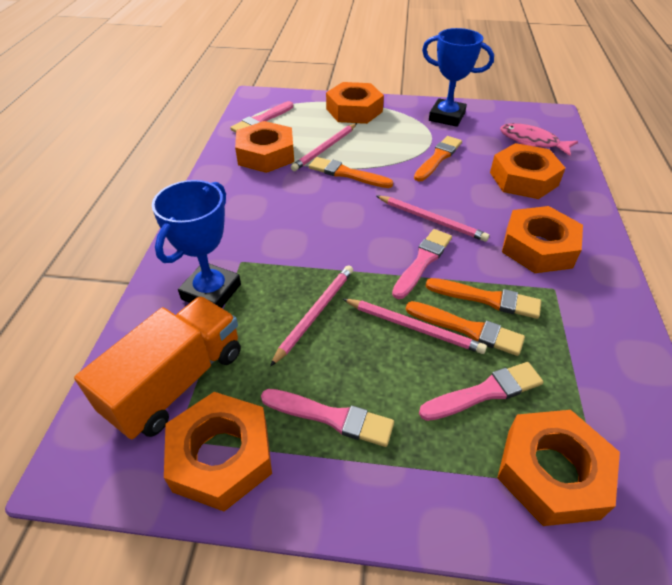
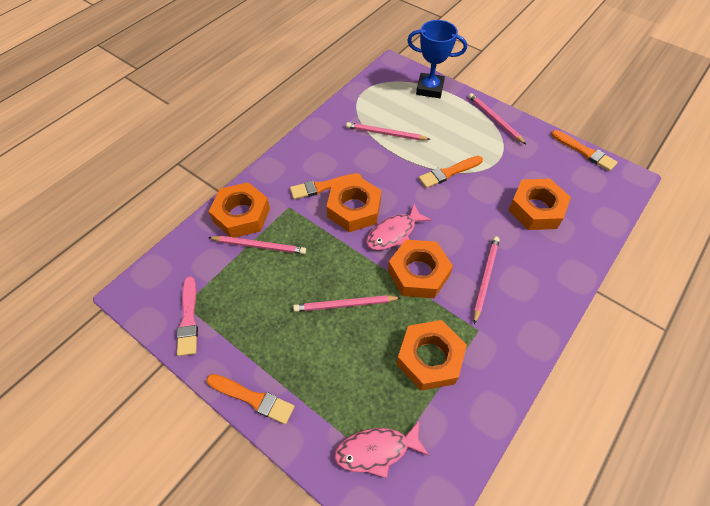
blue trophy: [152,180,241,308] [422,28,494,127] = 2 -> [407,20,467,98] = 1
orange nut: [164,392,272,511] [235,121,294,173] [326,82,384,124] [490,143,565,199] [497,410,620,526] [502,206,583,273] = 6 -> [209,182,270,238] [326,177,381,232] [388,240,453,298] [396,320,467,391] [508,179,571,230] = 5
orange truck: [74,296,241,439] = 1 -> none = 0
pink brush: [230,101,293,133] [261,389,394,447] [392,229,452,299] [419,362,543,421] = 4 -> [177,277,198,356] = 1
pink fish: [500,123,578,156] = 1 -> [334,421,429,478] [366,204,432,250] = 2
pink pencil: [270,265,353,367] [291,123,357,171] [343,299,487,354] [377,196,489,242] = 4 -> [208,236,306,254] [293,295,401,312] [346,122,431,140] [469,93,527,145] [474,236,500,324] = 5

